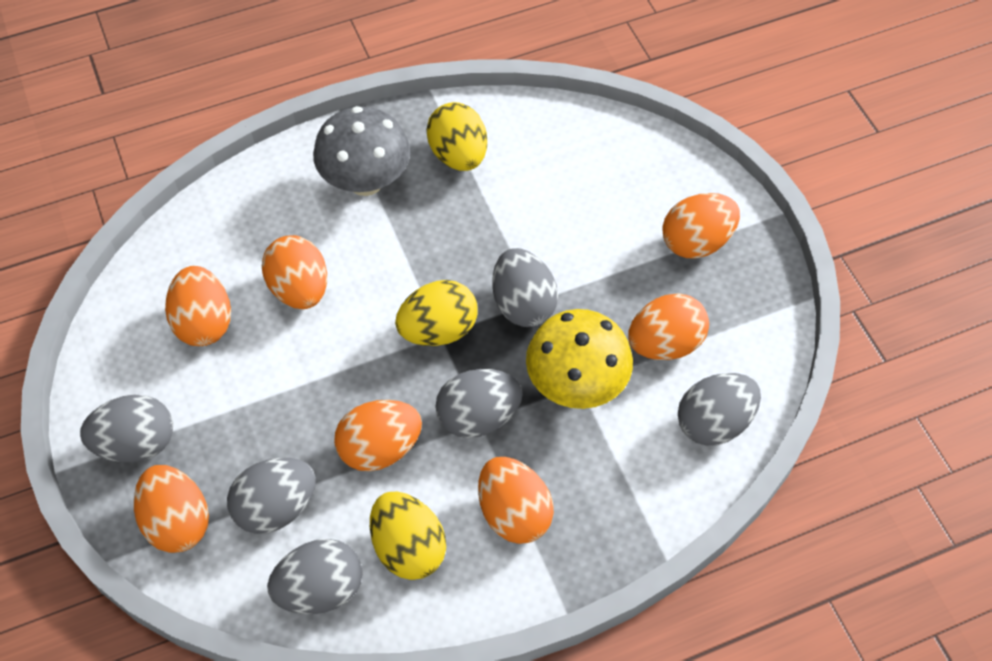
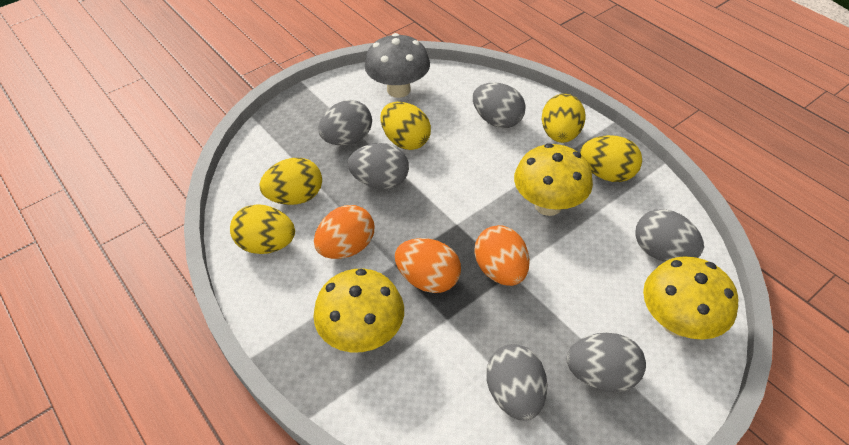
orange egg: [134,465,209,553] [165,266,231,346] [262,235,327,309] [334,400,422,471] [478,457,554,544] [628,293,709,360] [662,193,740,258] = 7 -> [314,205,374,259] [395,238,461,293] [475,225,530,286] = 3
yellow egg: [370,492,446,580] [395,280,477,346] [426,102,487,171] = 3 -> [230,204,295,254] [259,158,322,205] [381,102,431,150] [542,94,585,143] [580,135,642,182] = 5
yellow mushroom: [526,309,633,409] = 1 -> [313,269,404,353] [514,143,593,216] [643,256,738,340] = 3

